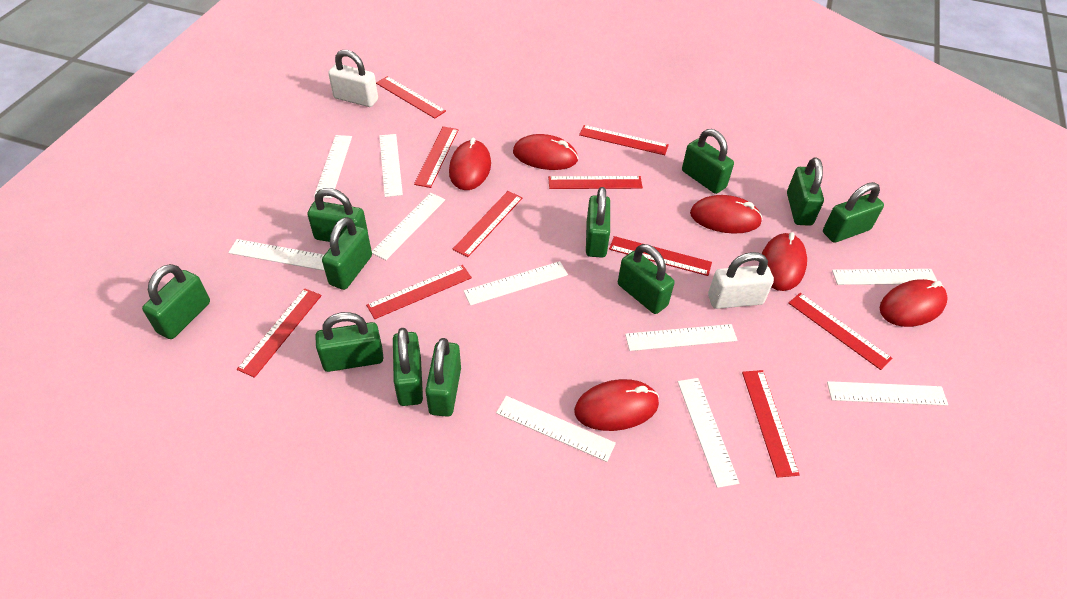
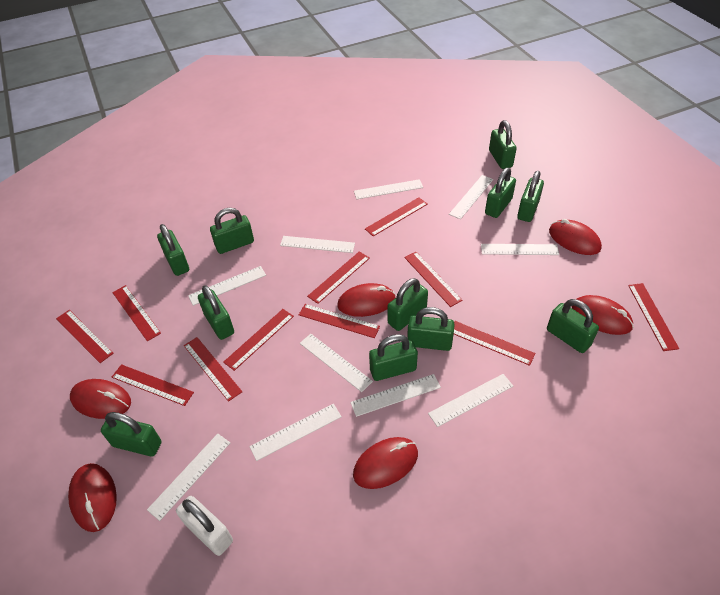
red ruler: [237,288,322,378] [366,265,472,319] [376,76,446,119] [414,126,458,188] [452,191,523,257] [548,176,643,189] [579,125,669,155] [609,236,712,276] [742,370,800,478] [788,293,892,370] = 10 -> [56,310,114,363] [112,285,161,341] [112,364,194,406] [184,337,242,402] [223,309,294,371] [299,304,380,338] [307,251,370,304] [365,197,428,236] [404,252,463,307] [454,321,535,366] [628,283,679,351] = 11
white padlock: [328,50,378,107] [708,252,774,309] = 2 -> [176,496,233,556] = 1

